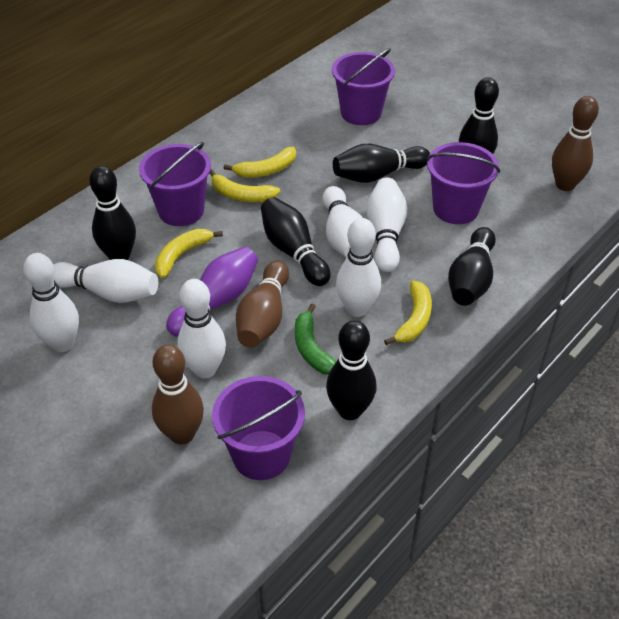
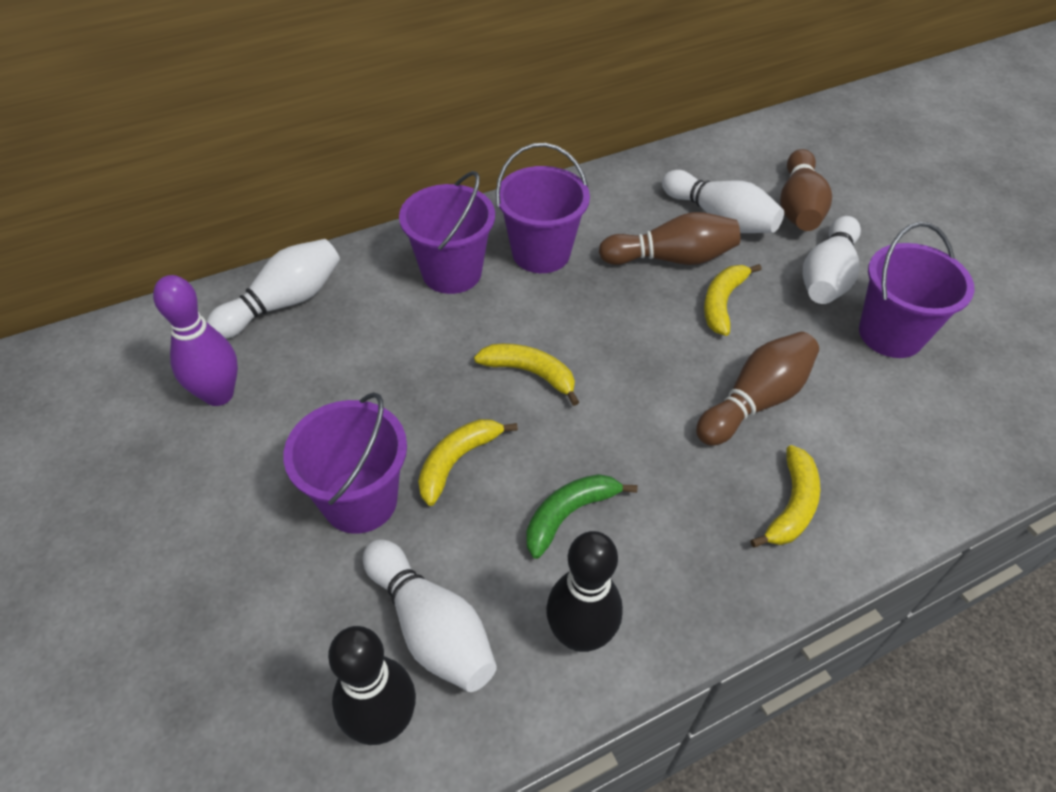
black bowling pin: [89,166,136,260] [261,197,331,286] [326,320,377,420] [333,144,430,183] [448,227,496,306] [459,77,499,154] = 6 -> [328,626,416,745] [546,531,623,652] = 2
white bowling pin: [23,253,79,352] [54,259,158,303] [177,279,226,379] [322,186,363,258] [336,218,381,317] [366,178,407,272] = 6 -> [207,239,340,339] [363,539,497,692] [662,170,784,233] [803,216,861,304] = 4

